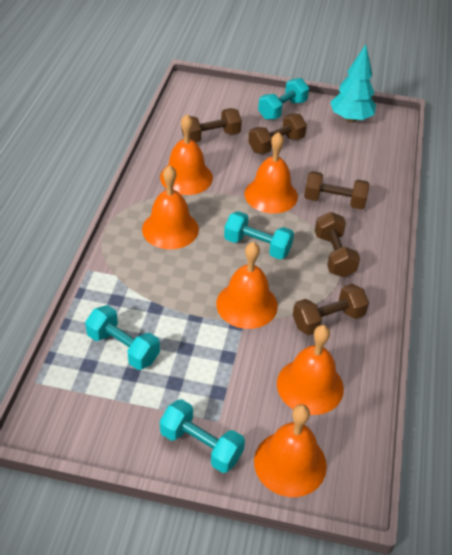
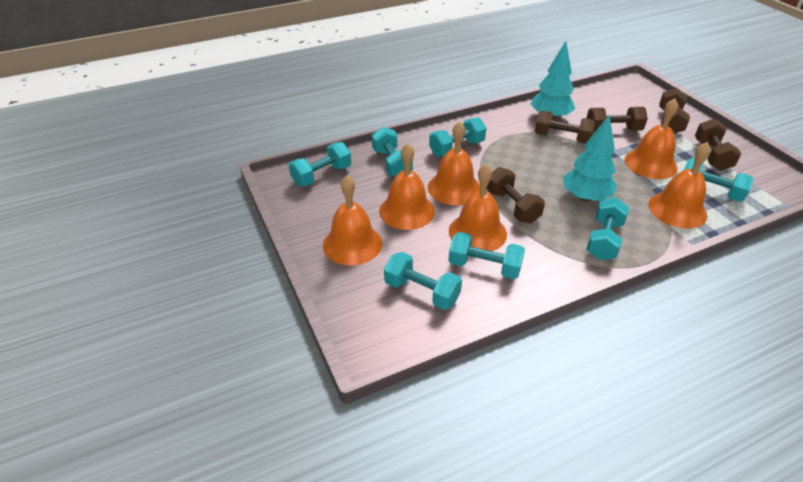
turquoise dumbbell: [85,305,160,370] [160,399,245,473] [224,211,294,259] [258,78,309,120] = 4 -> [289,142,351,186] [372,127,413,177] [384,252,462,310] [429,117,486,156] [448,232,525,279] [586,198,629,260] [684,158,754,202] = 7
turquoise tree: [330,44,376,123] = 1 -> [530,41,575,120] [563,114,617,202] = 2

